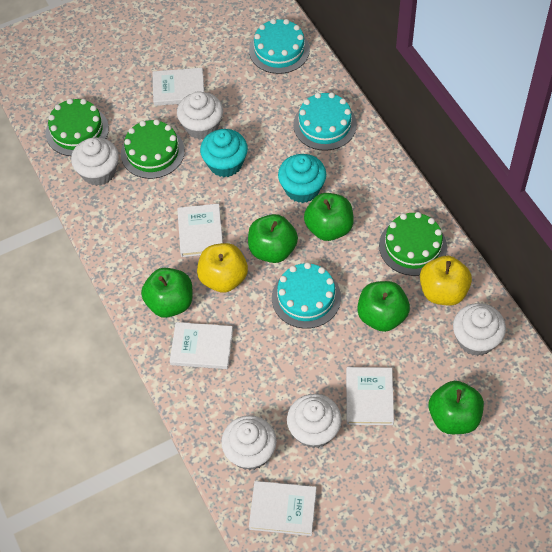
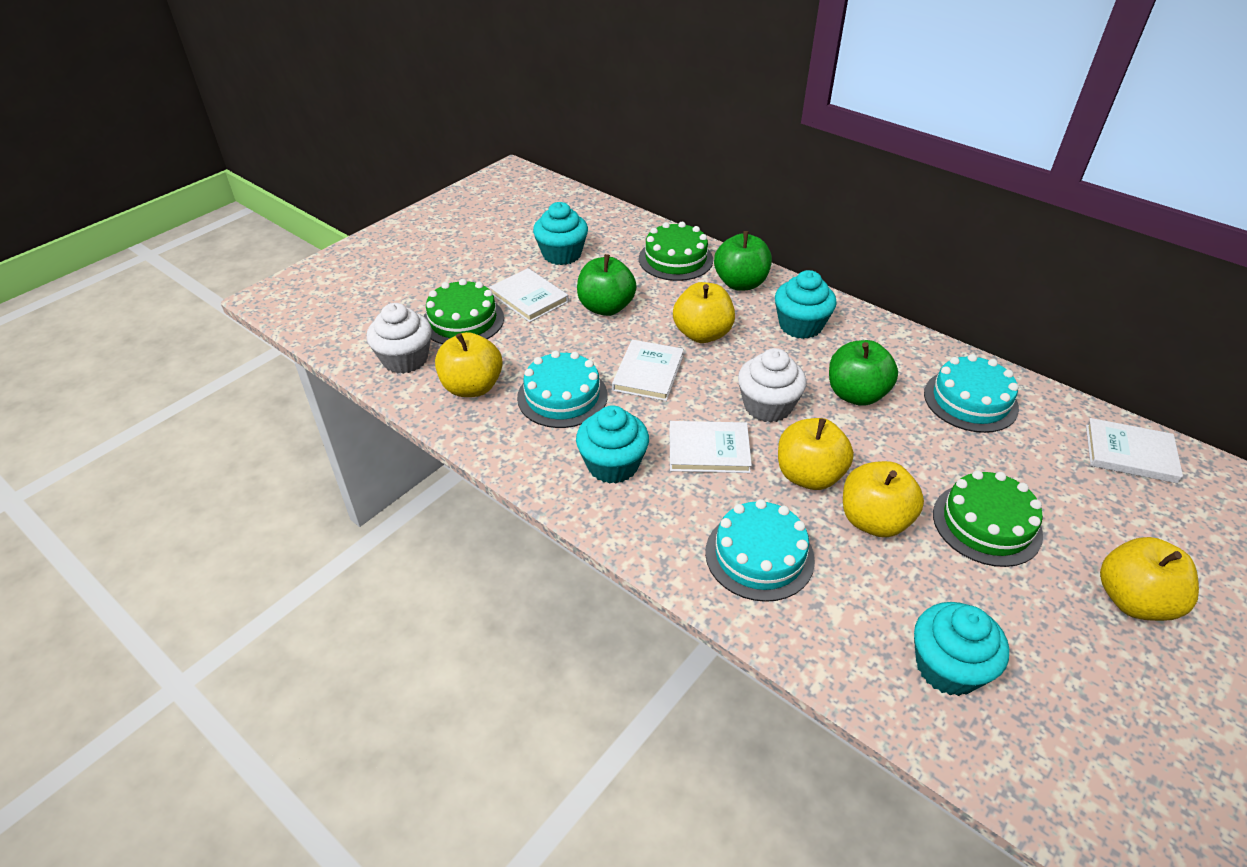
green apple: [141,268,193,318] [248,214,298,263] [304,193,354,241] [357,281,410,332] [428,381,484,434] = 5 -> [577,254,637,316] [714,231,772,291] [829,340,898,406] = 3
turquoise cupcake: [200,129,248,177] [278,154,326,203] = 2 -> [533,202,588,265] [576,405,649,484] [775,270,837,339] [914,602,1009,696] = 4
white book: [153,68,204,106] [170,322,233,369] [177,204,223,257] [249,481,316,536] [346,367,394,425] = 5 -> [489,268,569,322] [612,340,684,401] [669,421,752,473] [1086,418,1183,484] = 4
white cupcake: [71,137,119,186] [177,91,223,140] [221,415,277,470] [287,394,342,449] [453,303,506,356] = 5 -> [367,303,432,374] [738,348,807,422] = 2
yellow apple: [197,243,248,293] [420,256,472,305] = 2 -> [435,332,503,397] [673,282,735,343] [778,418,854,490] [843,461,924,537] [1100,537,1199,621] = 5

